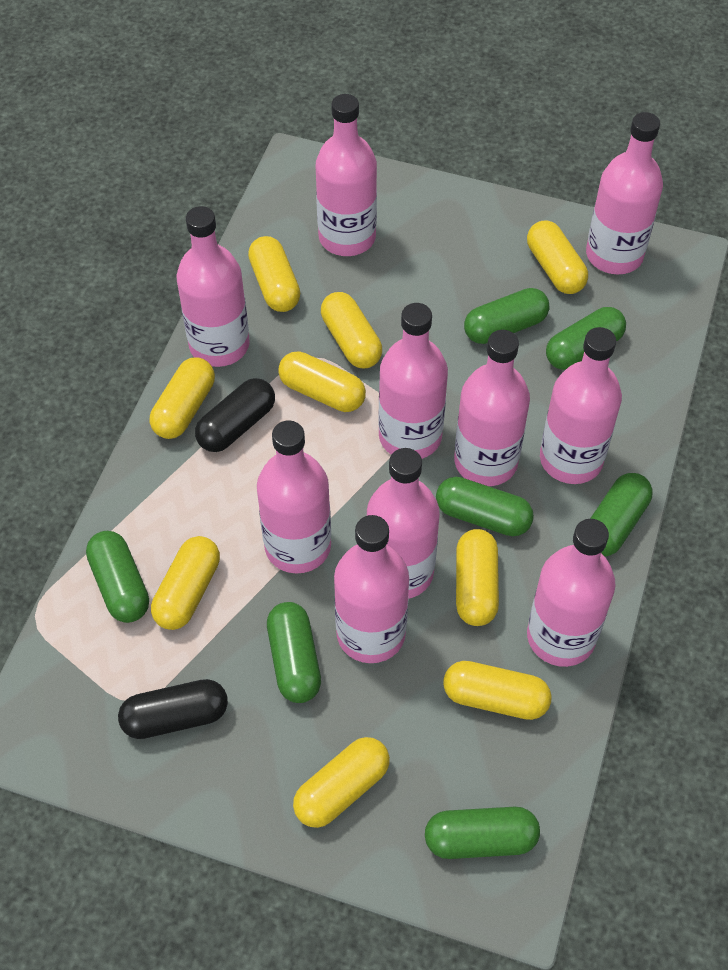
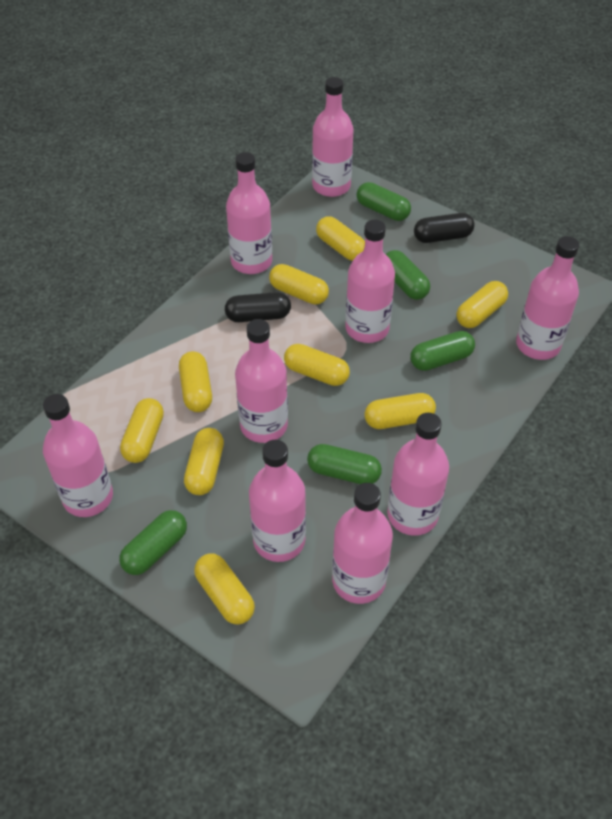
green capsule: [86,531,149,623] [267,602,321,703] [425,807,540,859] [436,477,534,536] [464,288,550,344] [546,307,626,370] [590,473,652,556] = 7 -> [119,510,187,575] [307,444,382,484] [356,182,411,221] [386,250,430,300] [410,331,475,371] = 5
pink bottle: [176,206,250,367] [257,420,331,573] [316,94,377,256] [334,515,409,663] [367,448,440,599] [378,303,448,459] [454,330,530,486] [527,519,616,667] [540,327,622,484] [586,112,663,274] = 10 -> [43,394,113,517] [226,152,272,274] [235,319,288,443] [249,440,306,562] [312,77,354,197] [332,483,393,604] [345,220,395,343] [387,413,449,536] [516,236,579,360] = 9

